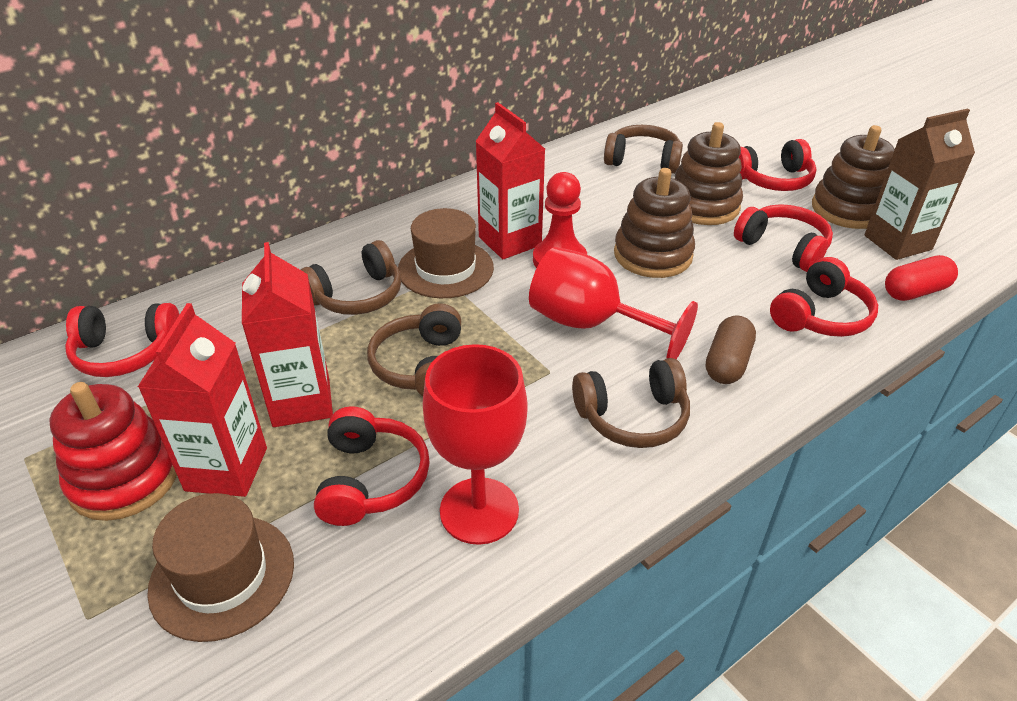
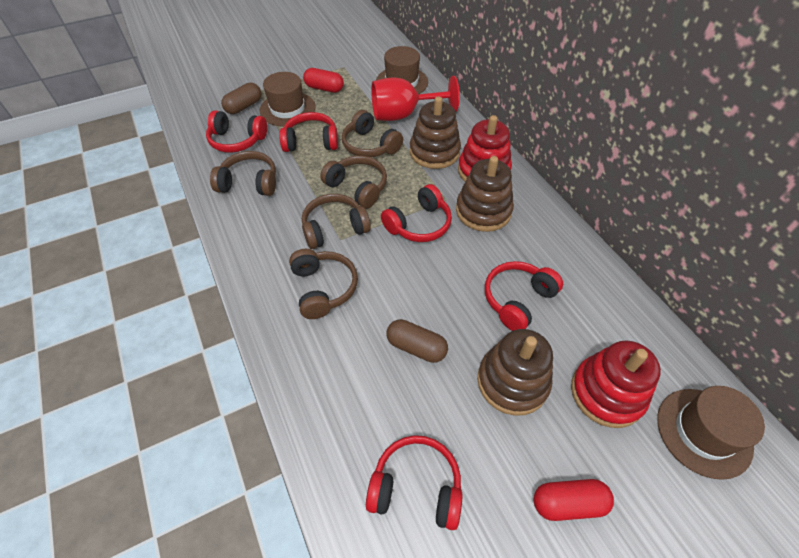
brown capsule: [706,315,756,384] = 1 -> [221,83,261,114] [387,319,448,363] = 2
brown carton: [864,109,975,260] = 1 -> none = 0
brown hat: [147,493,294,642] [398,208,494,298] = 2 -> [260,72,316,127] [376,46,428,94] [657,386,765,480] = 3
brown headphones: [300,240,401,315] [367,303,461,396] [572,358,690,448] [604,125,683,174] = 4 -> [210,151,276,196] [289,249,358,319] [302,194,371,249] [320,156,387,209] [342,110,403,157] = 5
red capsule: [885,255,958,301] = 1 -> [303,68,344,93] [534,479,614,521] = 2
red carton: [138,303,267,497] [242,242,333,427] [476,102,545,259] = 3 -> none = 0
red goblet: [423,344,528,545] [529,247,698,359] = 2 -> [371,76,460,121] = 1
red pawn: [533,172,587,268] = 1 -> none = 0
red stacking toy: [49,382,177,521] = 1 -> [458,115,512,182] [571,340,661,428] = 2

